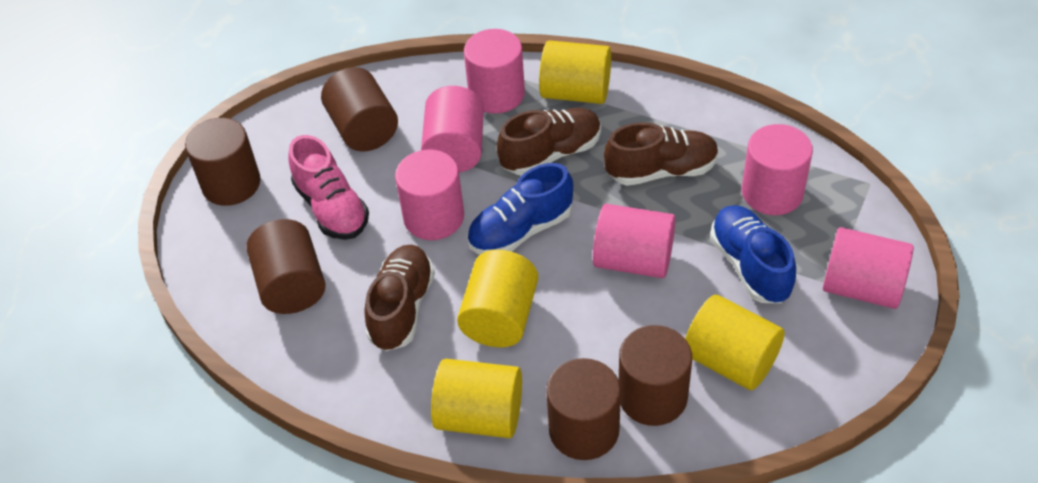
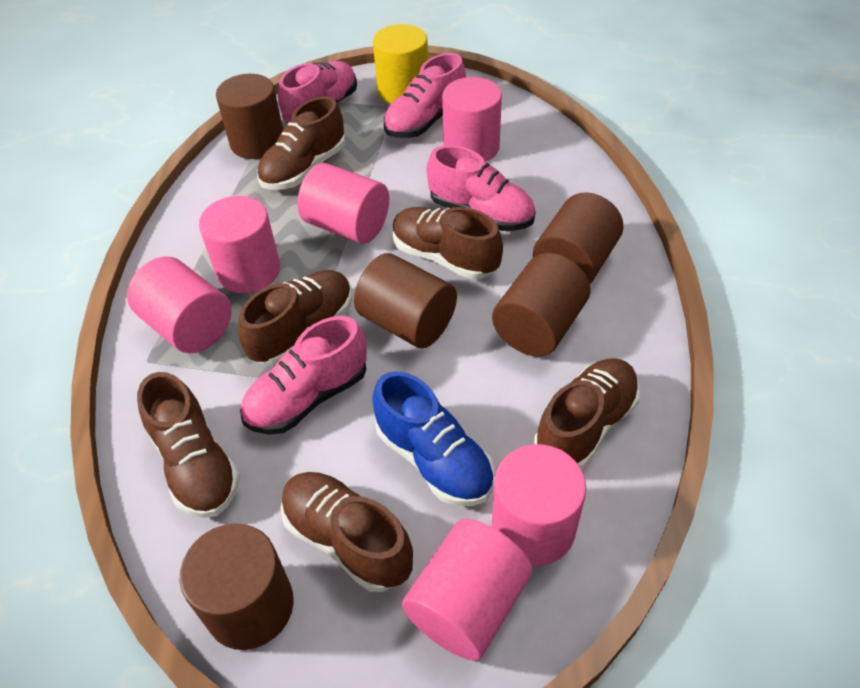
blue shoe: [467,163,573,255] [710,205,796,303] = 2 -> [372,371,495,506] = 1
brown shoe: [364,245,435,351] [497,108,601,175] [604,122,719,186] = 3 -> [137,372,240,518] [238,270,352,365] [257,96,345,190] [280,472,413,592] [392,207,503,280] [534,358,640,470] = 6
pink shoe: [288,135,369,240] = 1 -> [240,316,367,434] [278,61,357,124] [384,53,466,138] [427,145,536,231] = 4
yellow cylinder: [431,359,522,438] [457,250,538,347] [539,40,611,104] [685,295,785,390] = 4 -> [373,24,428,104] = 1

